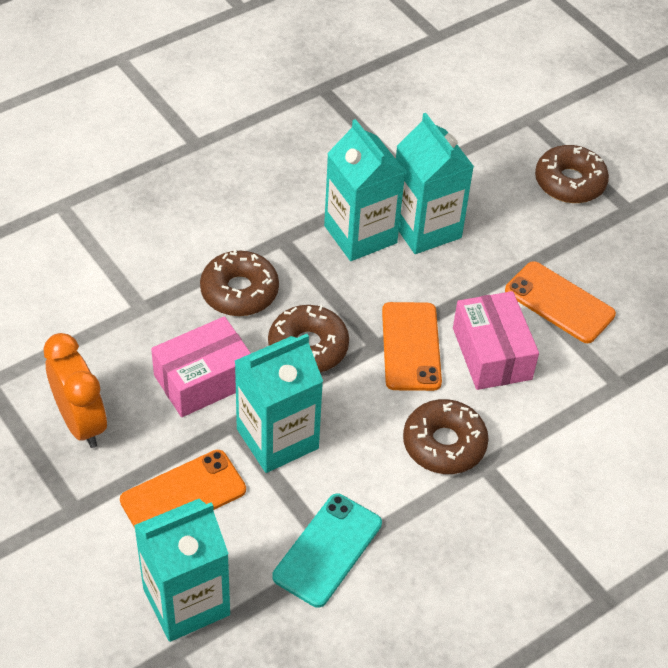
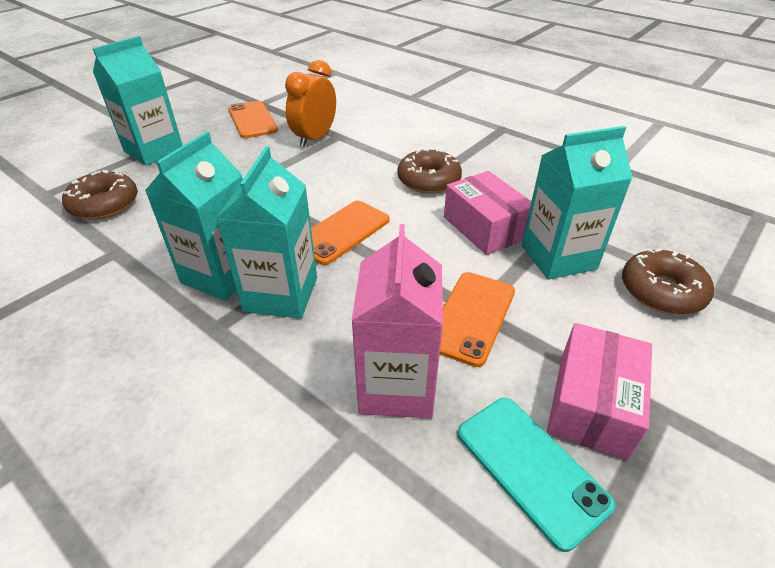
brown donut: [200,249,279,316] [268,305,349,372] [403,399,489,474] [535,145,609,203] = 4 -> [62,170,138,220] [397,148,462,194] [622,249,714,315] = 3
pink carton: none = 0 -> [351,224,443,418] = 1

